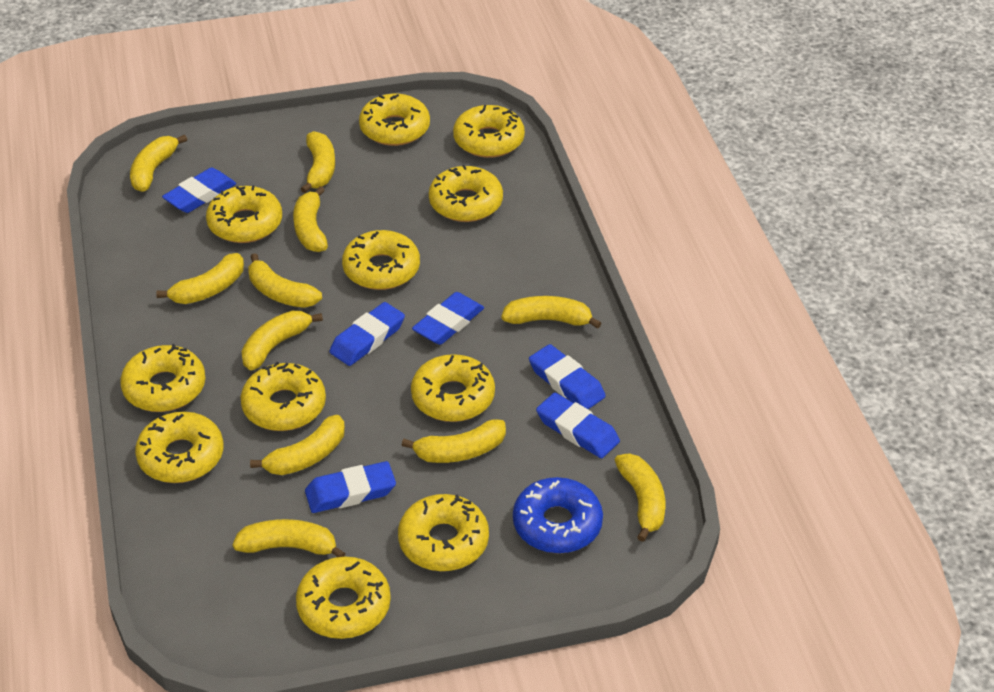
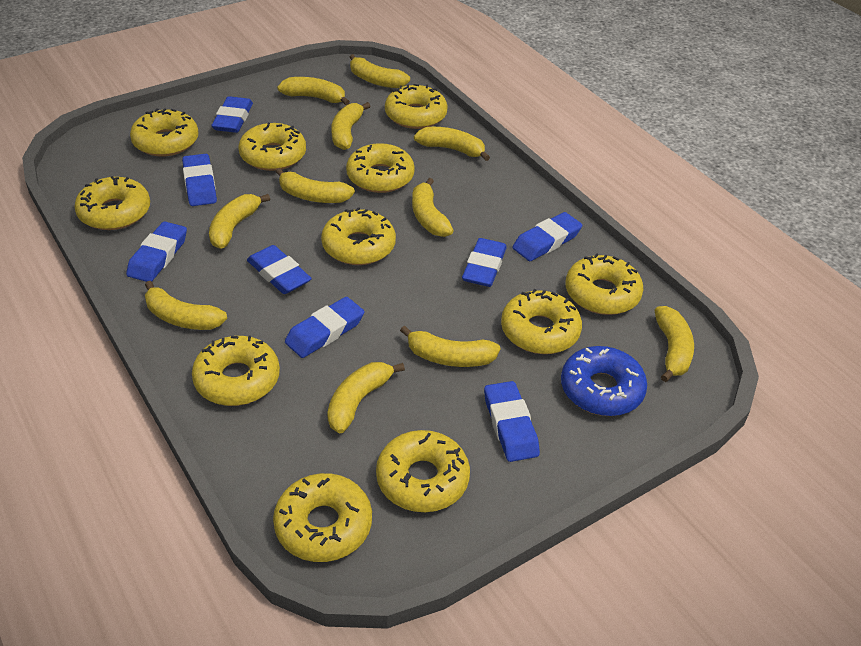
blue eraser: [162,168,236,213] [305,461,396,513] [329,302,405,366] [412,292,484,345] [529,344,606,409] [536,393,620,458] = 6 -> [126,221,187,282] [182,154,217,206] [211,96,253,133] [247,245,312,294] [285,297,364,358] [462,238,507,287] [484,381,540,462] [512,212,582,261] = 8

